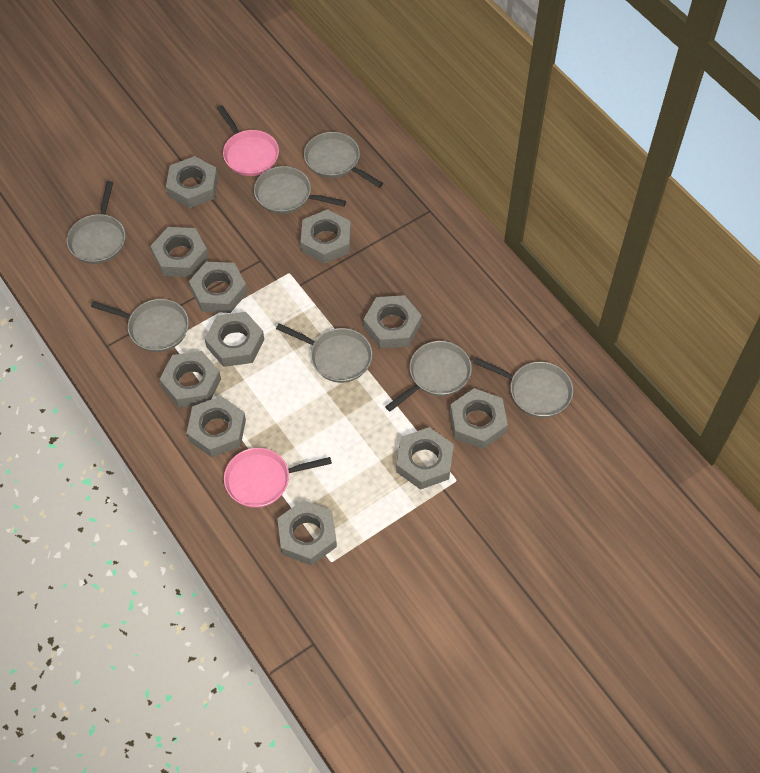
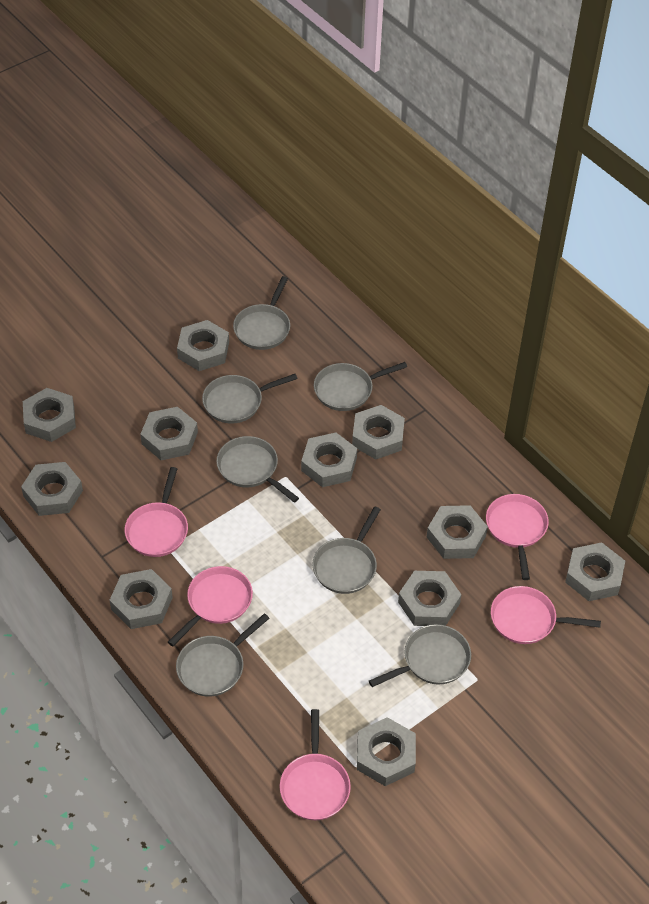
pink pan: [217,105,279,176] [224,448,332,508] = 2 -> [125,467,188,557] [168,566,253,646] [280,709,351,820] [486,494,549,580] [491,586,601,644] = 5

